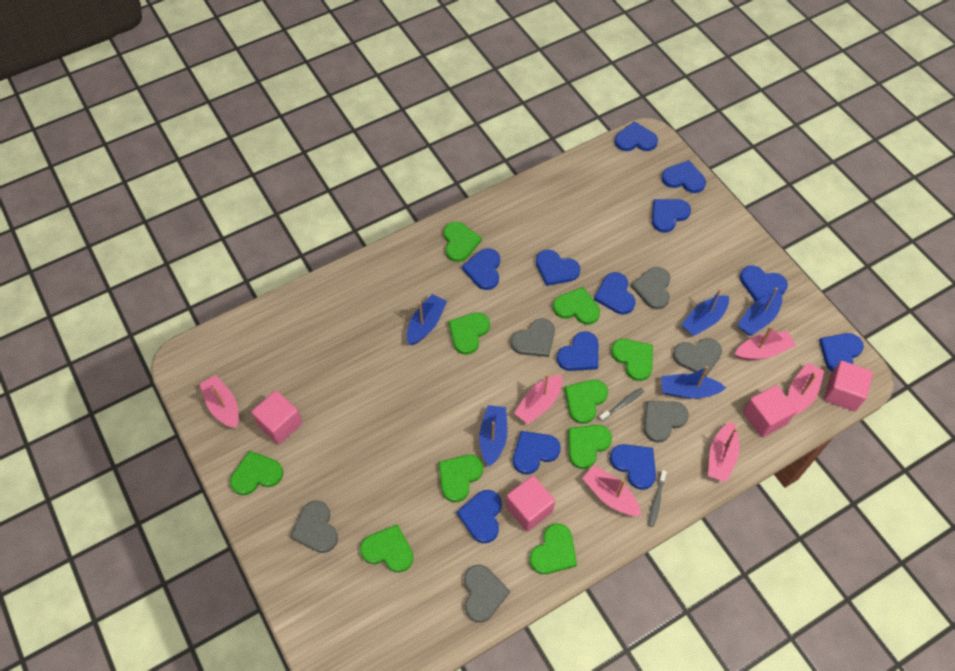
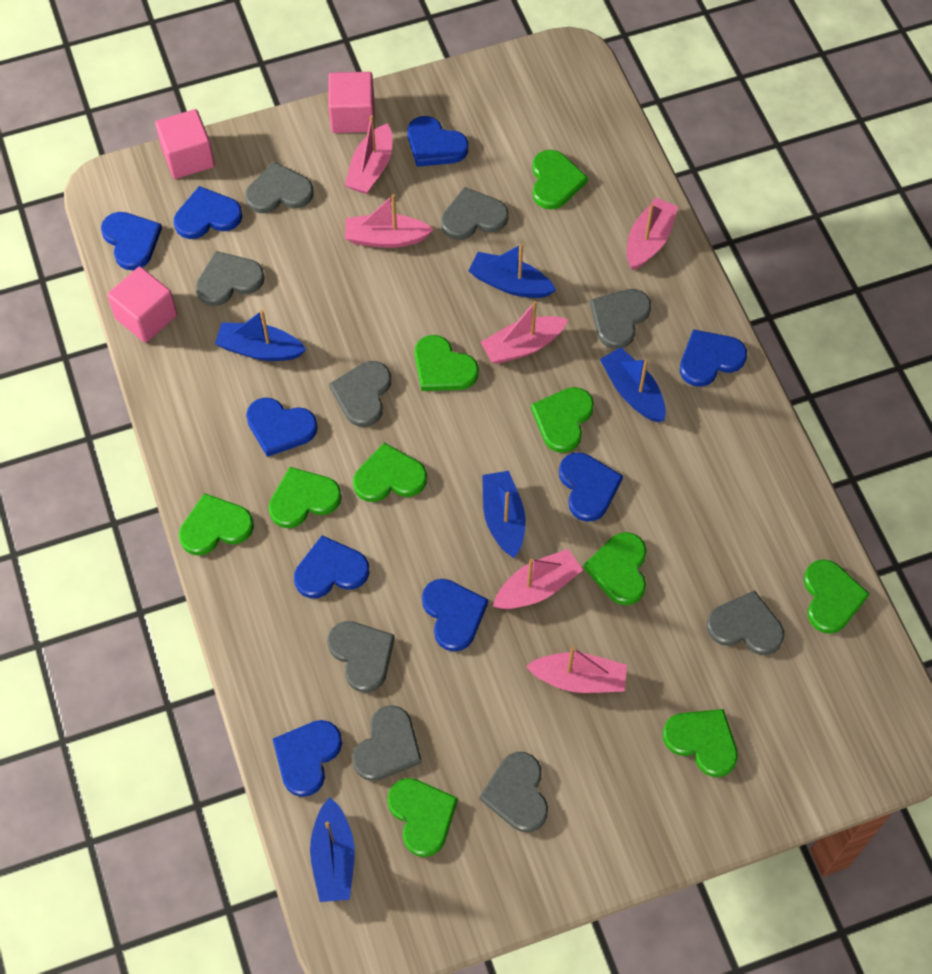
blue heart: [457,490,502,543] [462,248,500,290] [513,431,561,475] [536,250,580,286] [557,331,598,371] [594,272,635,314] [610,444,656,490] [614,121,658,151] [652,199,691,233] [661,160,706,193] [740,265,788,302] [819,333,864,372] = 12 -> [101,212,162,270] [174,186,242,239] [246,398,318,457] [273,720,342,797] [294,535,370,598] [407,116,468,167] [422,579,488,652] [559,453,623,522] [680,329,747,387] = 9
grey heart: [290,500,338,553] [464,565,510,622] [511,319,555,357] [631,267,670,309] [644,401,689,443] [673,338,722,376] = 6 -> [196,251,265,306] [245,162,313,213] [327,621,395,693] [329,361,391,427] [352,705,422,781] [441,187,509,240] [479,752,548,832] [590,289,651,349] [707,590,784,655] = 9
grey toothbrush: [599,388,644,422] [648,470,667,527] = 2 -> none = 0
pink cube: [251,390,303,445] [506,475,555,532] [743,385,797,437] [824,361,873,411] = 4 -> [107,266,177,343] [155,109,215,179] [328,72,375,133] = 3

